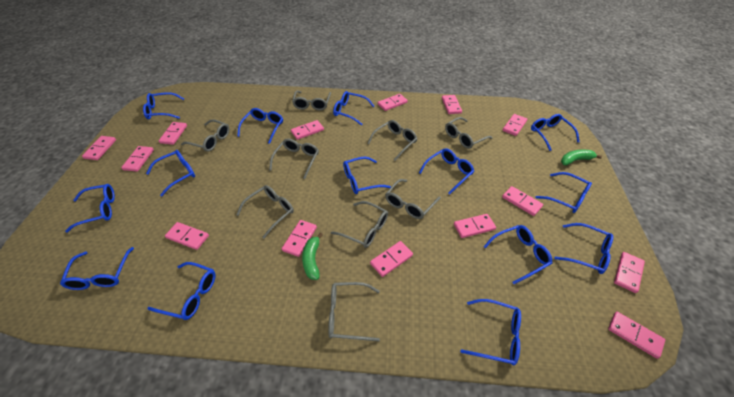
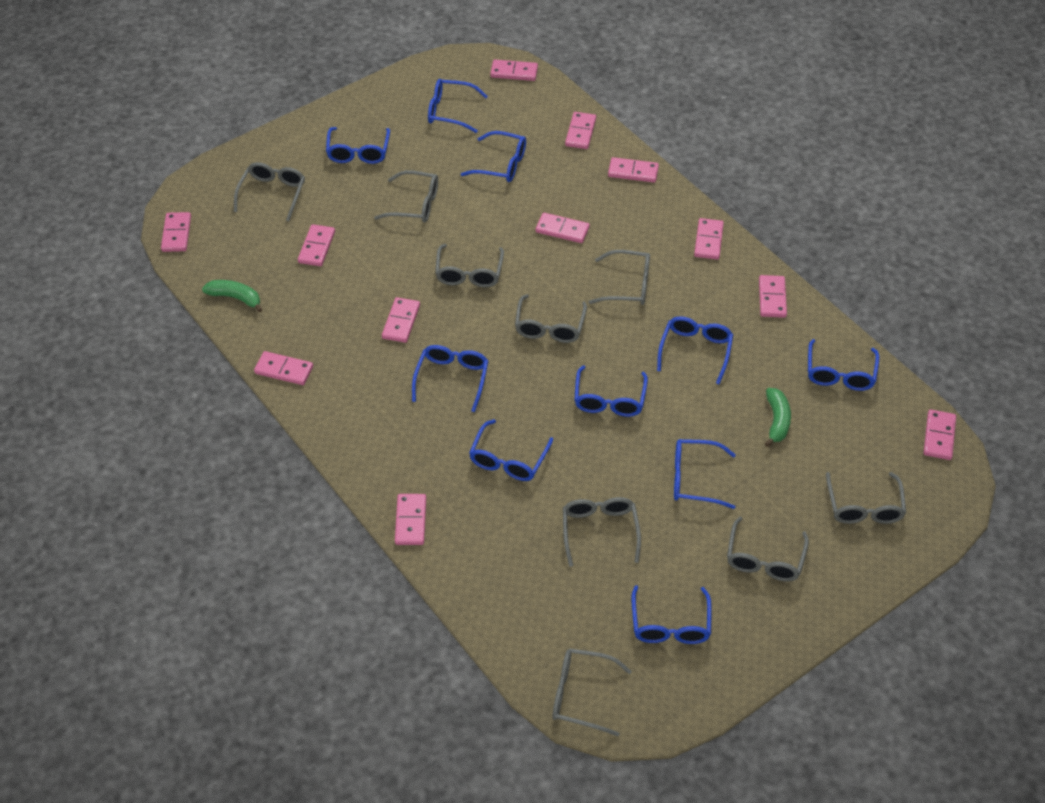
blue glasses: [60,247,134,290] [65,184,115,233] [143,92,184,119] [146,150,195,196] [147,262,216,320] [237,108,283,144] [333,91,374,125] [343,156,391,194] [419,148,474,195] [461,299,521,365] [483,225,552,284] [531,114,580,151] [536,172,592,213] [554,223,613,274] = 14 -> [326,127,390,164] [412,345,488,412] [428,79,488,133] [461,131,526,182] [469,419,553,481] [574,365,648,417] [631,585,712,644] [657,316,733,384] [674,439,736,509] [808,339,879,391] = 10
pink domino: [82,136,116,160] [121,146,154,172] [159,122,187,145] [165,222,209,250] [282,220,317,257] [291,120,324,140] [370,241,413,277] [378,94,408,111] [442,95,462,114] [454,214,496,238] [502,114,527,136] [502,186,543,216] [608,312,665,359] [614,252,645,293] = 14 -> [161,212,191,252] [254,351,313,385] [298,224,335,266] [382,297,420,343] [395,494,426,545] [490,60,538,81] [536,213,590,243] [565,112,596,149] [608,157,659,182] [694,218,724,260] [759,275,787,318] [924,409,956,460] = 12

